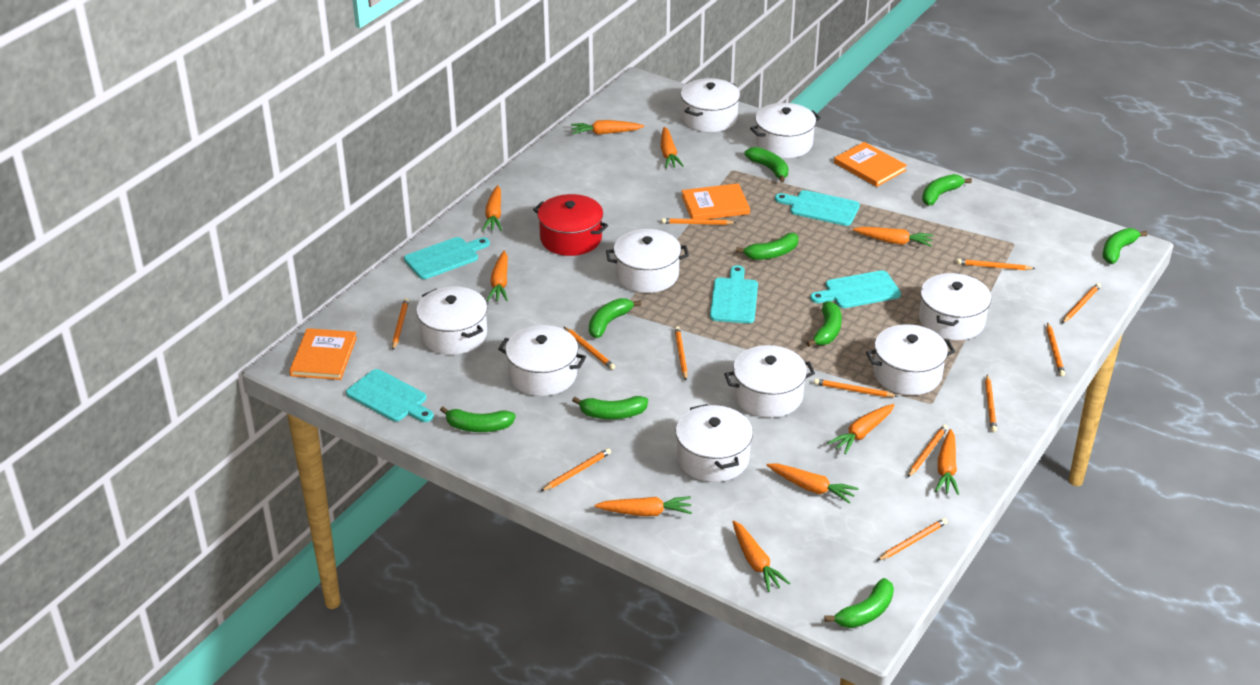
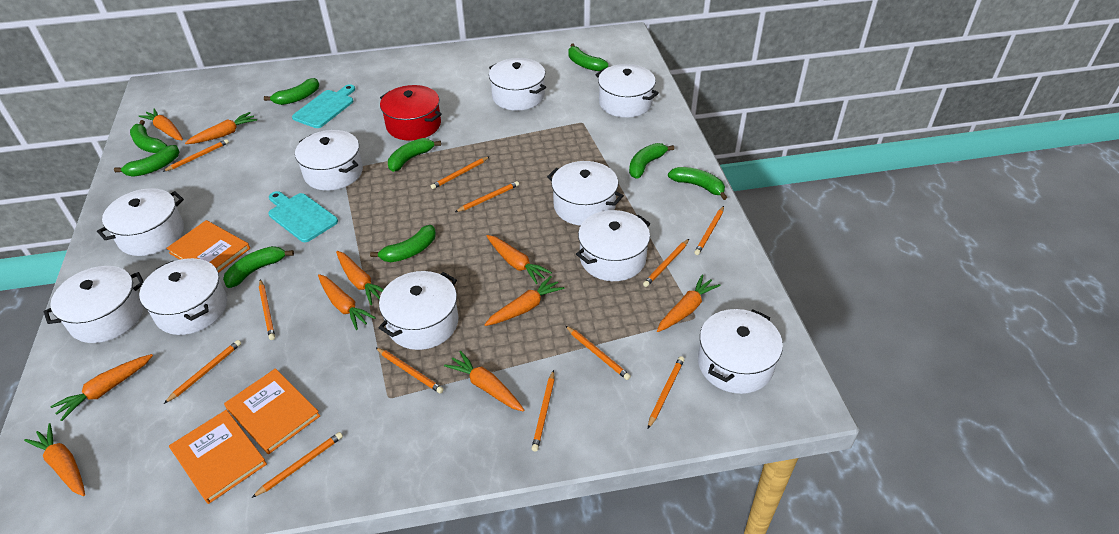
turquoise cutting board: [346,369,434,422] [404,237,490,279] [710,265,758,323] [775,190,860,226] [810,270,901,308] = 5 -> [268,191,338,242] [292,84,355,128] = 2
white pot: [416,287,487,355] [498,325,586,396] [606,229,689,293] [676,404,753,482] [681,78,740,132] [724,345,815,418] [750,103,821,158] [866,324,955,395] [919,273,991,340] = 9 -> [44,266,143,343] [97,188,184,256] [139,258,227,335] [295,130,363,190] [379,271,458,350] [489,58,546,111] [547,161,624,226] [576,210,651,281] [596,64,659,118] [698,309,783,394] = 10

